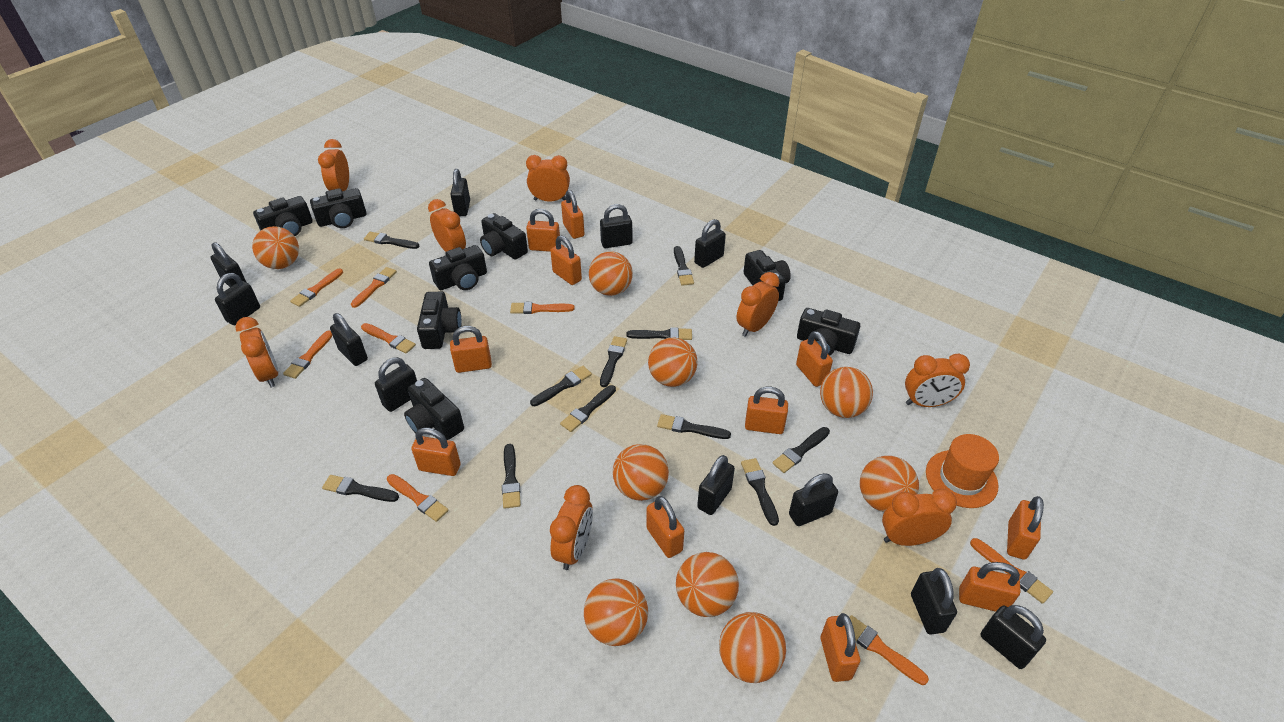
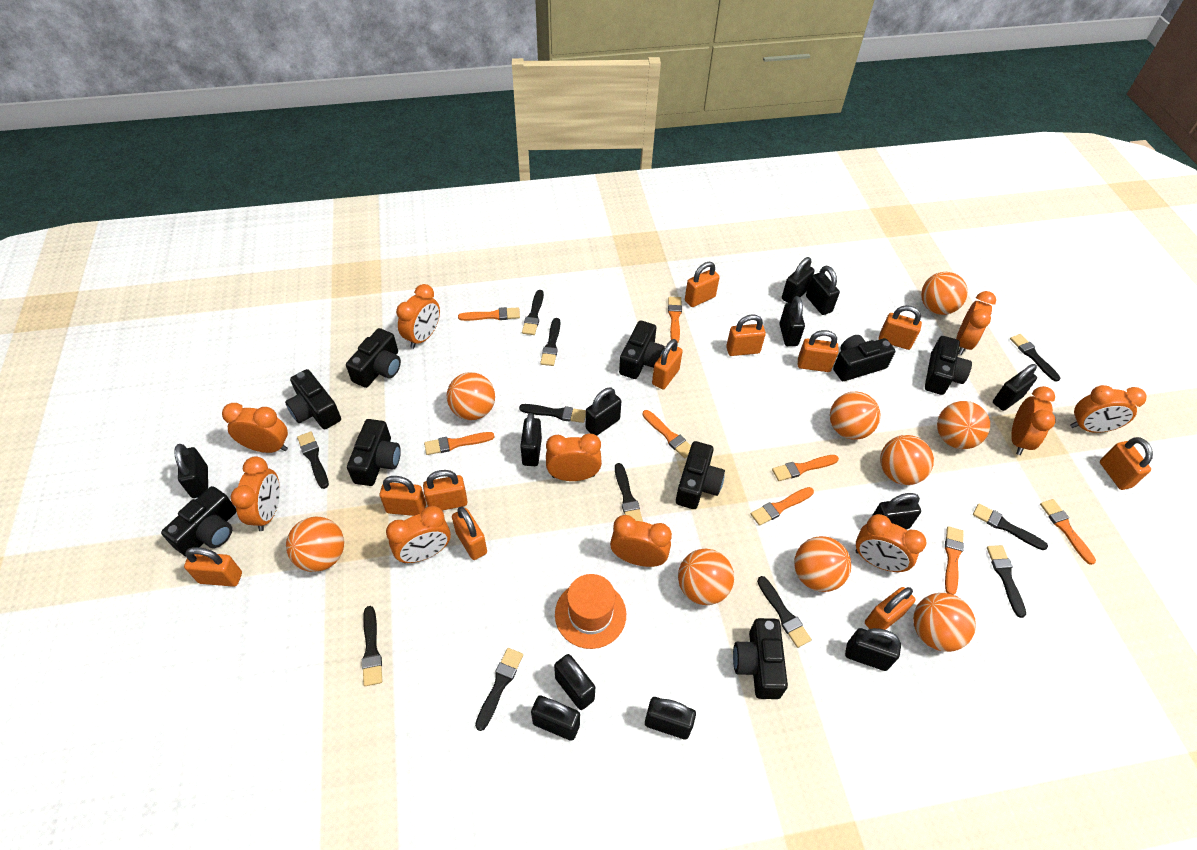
black camera: [253,196,313,236] [310,188,367,228] [404,378,464,440] [417,292,461,349] [429,245,487,290] [480,213,528,260] [744,250,791,301] [797,308,860,356] = 8 -> [161,486,236,556] [285,369,341,429] [346,328,401,388] [347,419,401,486] [619,320,665,379] [676,441,725,509] [733,618,788,699] [833,335,895,381] [925,336,972,395] = 9
black padlock: [210,242,247,287] [215,273,260,325] [330,313,368,366] [375,357,417,412] [450,169,470,216] [600,204,633,248] [694,219,726,268] [697,455,735,515] [789,473,838,526] [911,568,957,635] [981,605,1046,669] = 11 -> [174,444,208,498] [520,413,542,466] [531,696,580,741] [554,654,595,710] [586,388,621,435] [645,697,696,740] [779,296,805,346] [782,257,815,303] [806,266,840,315] [845,628,901,671] [872,493,921,529] [993,364,1037,411] = 12
orange clock: [235,317,278,388] [318,139,349,191] [428,199,466,252] [526,155,570,202] [550,485,593,570] [737,272,780,337] [882,489,957,546] [905,354,970,407] = 8 -> [222,403,288,453] [231,456,280,531] [386,506,451,563] [396,284,440,349] [546,433,602,481] [610,515,672,567] [855,514,926,572] [956,291,996,355] [1011,386,1056,455] [1070,385,1146,433] = 10

